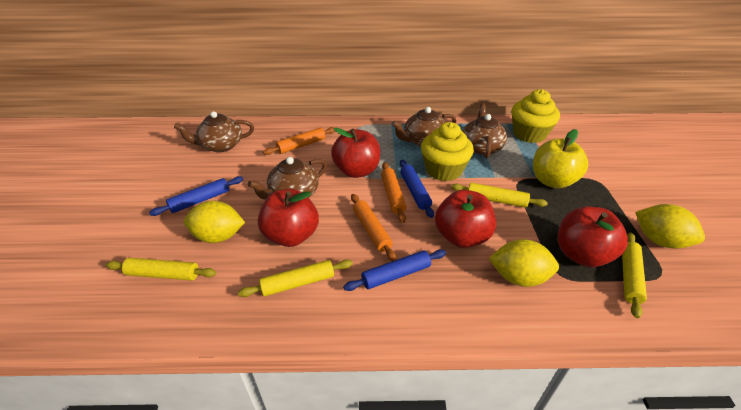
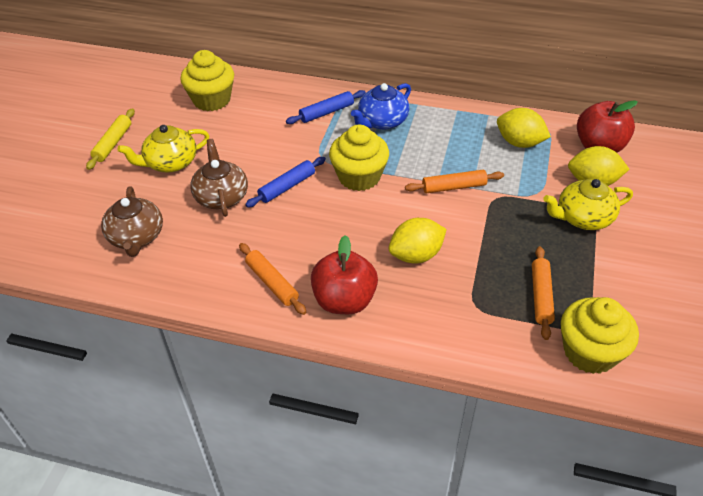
blue rolling pin: [149,176,243,216] [343,249,446,291] [400,160,434,218] = 3 -> [245,157,326,207] [286,90,366,124] = 2
blue teapot: none = 0 -> [351,83,411,130] = 1
brown teapot: [174,111,254,152] [248,157,327,200] [391,107,456,147] [462,103,507,158] = 4 -> [101,186,163,257] [190,139,248,217] = 2
red apple: [258,189,319,247] [331,128,380,178] [435,190,496,248] [557,206,628,267] = 4 -> [311,235,378,314] [577,100,638,153] = 2
yellow apple: [533,129,588,189] = 1 -> none = 0
yellow cupcake: [421,122,474,181] [512,89,560,143] = 2 -> [181,50,234,111] [329,124,389,191] [561,297,639,374] = 3
yellow rolling pin: [106,258,216,281] [238,260,353,297] [451,183,548,208] [622,233,647,318] = 4 -> [86,108,135,170] = 1
yellow teapot: none = 0 -> [117,125,209,173] [543,179,633,230] = 2

